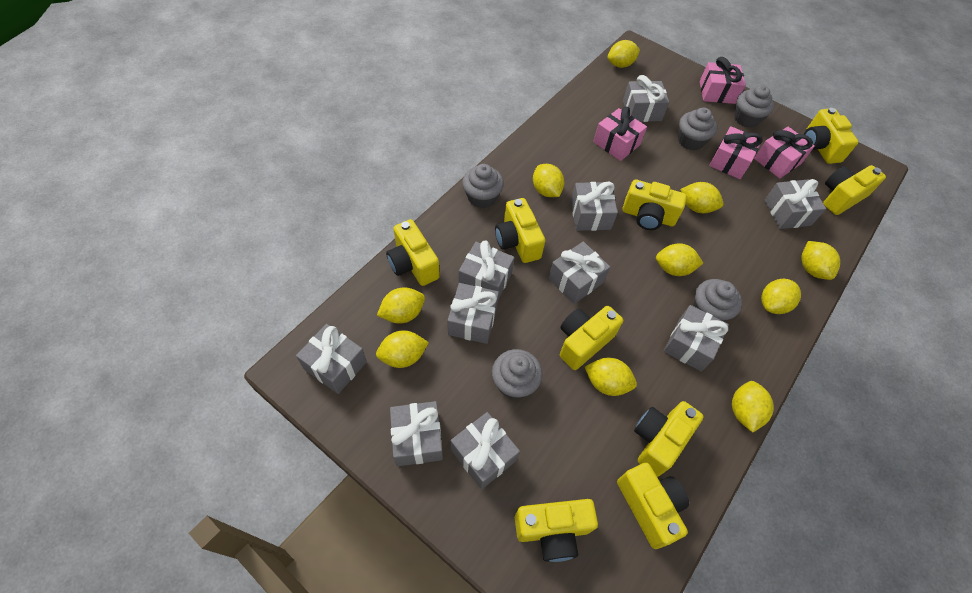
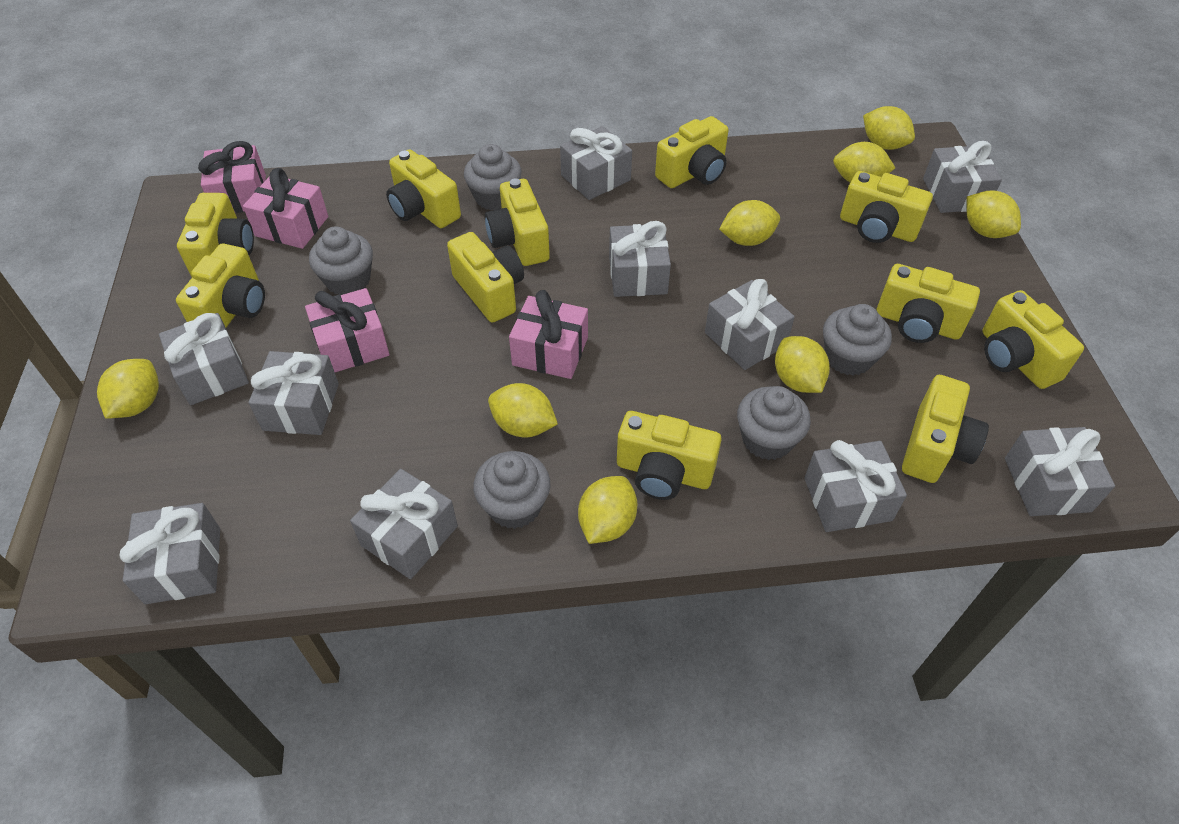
yellow camera: [386,219,440,286] [495,198,545,263] [515,499,598,562] [560,306,623,370] [617,463,689,549] [623,179,687,230] [634,401,704,477] [804,108,858,164] [823,165,886,215] = 9 -> [176,244,265,328] [177,193,254,277] [386,149,461,228] [447,232,524,323] [485,178,550,266] [617,411,721,500] [655,116,729,188] [840,171,933,243] [876,264,980,343] [902,375,989,483] [982,290,1084,389] = 11
yellow lemon: [376,331,429,368] [377,288,425,323] [533,164,564,197] [585,358,637,396] [608,40,640,68] [656,243,703,276] [680,182,723,213] [732,381,774,433] [761,279,801,314] [802,241,840,280] = 10 -> [97,359,159,419] [488,383,558,437] [578,476,638,544] [719,200,780,246] [775,336,830,393] [833,142,895,182] [863,106,915,150] [966,190,1021,238] = 8

